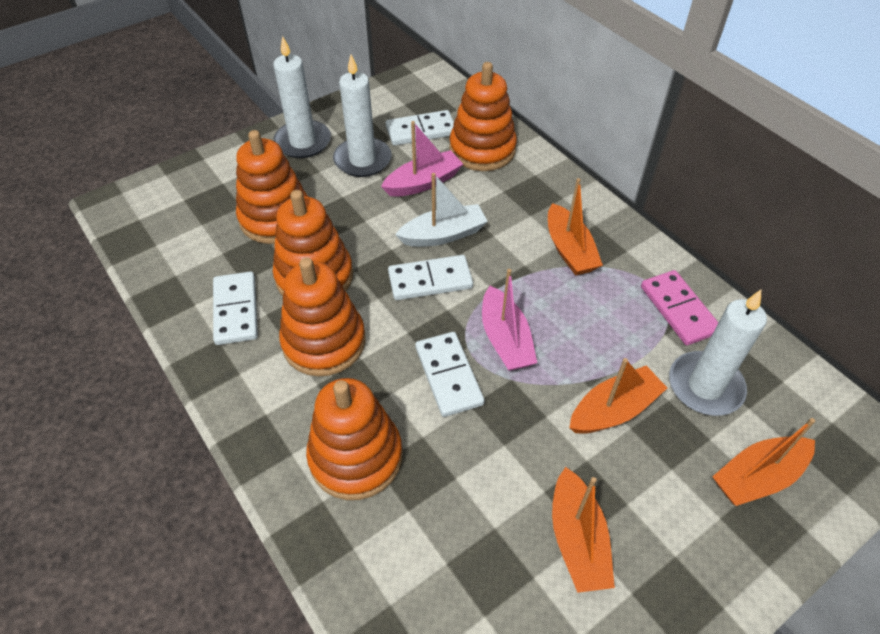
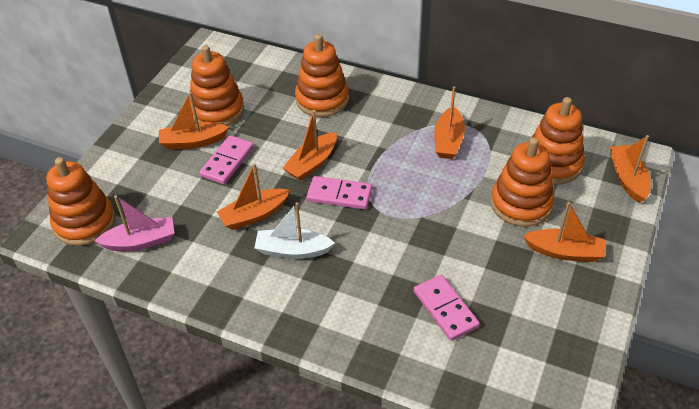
orange boat: [548,178,603,276] [552,467,615,593] [569,358,667,434] [712,418,815,506] = 4 -> [159,92,229,149] [217,163,290,230] [282,110,337,181] [434,86,465,159] [523,202,605,262] [610,135,651,203] = 6
pink boat: [381,121,463,197] [482,269,537,371] = 2 -> [95,195,175,251] = 1
pink domino: [641,270,719,345] = 1 -> [199,135,254,184] [306,176,372,210] [414,275,480,341] = 3
white candle: [273,36,331,158] [333,55,392,177] [669,290,767,416] = 3 -> none = 0
white domino: [213,271,258,345] [386,110,454,145] [388,255,473,300] [415,332,485,417] = 4 -> none = 0

